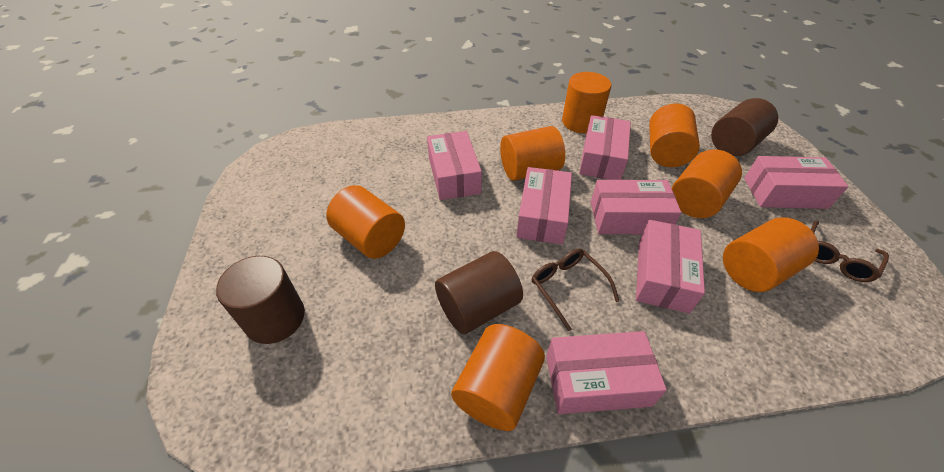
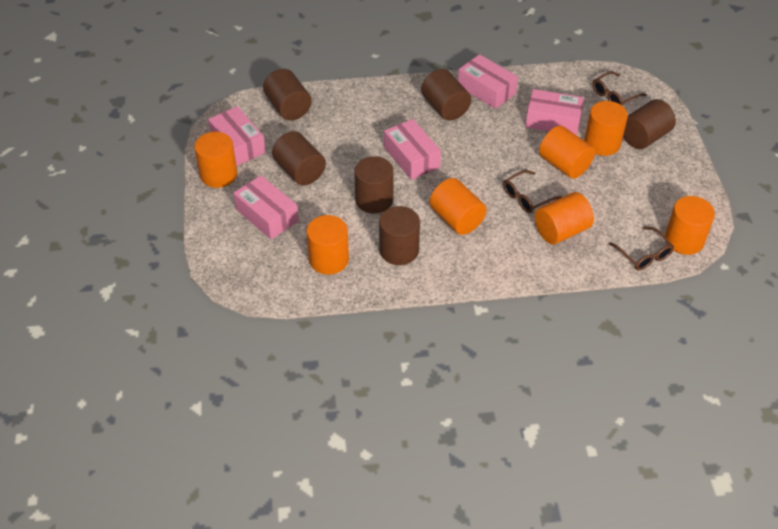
brown cylinder: [216,256,305,344] [435,251,523,335] [711,98,778,156] = 3 -> [263,69,312,120] [272,131,326,185] [354,156,394,214] [379,206,420,265] [421,69,471,121] [623,99,676,149] = 6
brown glasses: [532,248,619,331] [811,221,889,282] = 2 -> [503,170,562,213] [593,71,647,105] [609,227,674,270] = 3
pink box: [427,131,482,200] [516,167,572,245] [546,331,667,414] [579,115,631,180] [591,180,681,234] [636,220,705,314] [744,156,848,209] = 7 -> [208,106,266,166] [233,175,298,239] [384,119,441,180] [458,54,518,109] [525,89,584,135] = 5

